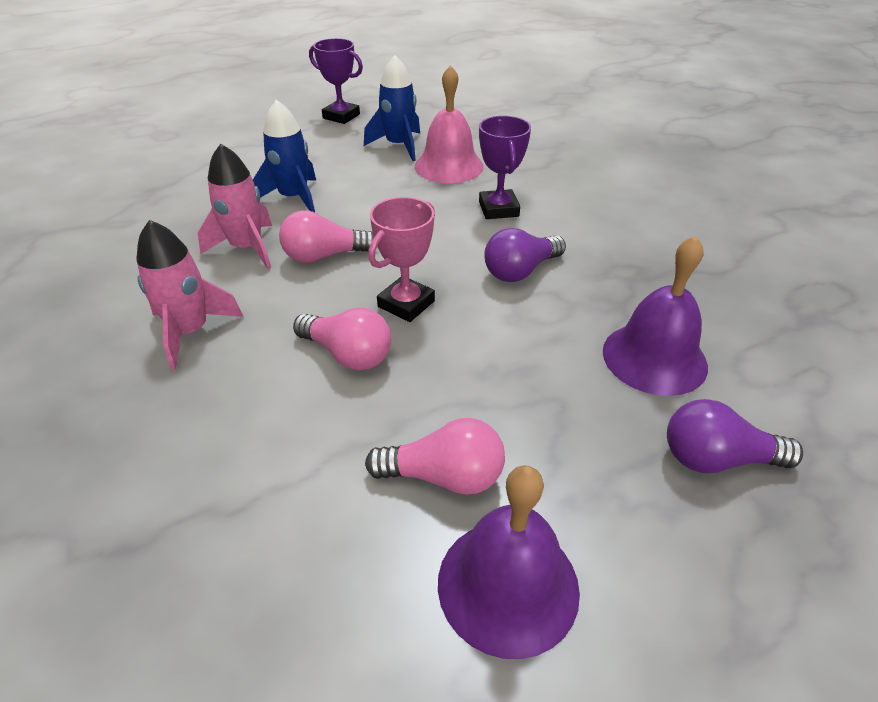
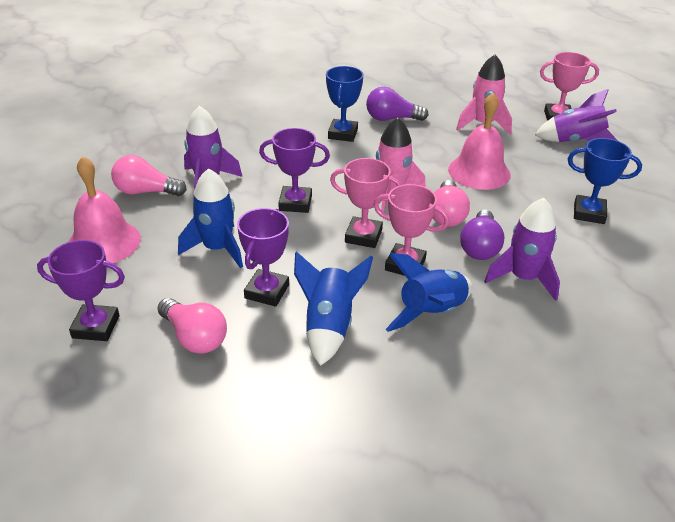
blue rocket: [253,100,316,212] [364,55,420,161] = 2 -> [178,168,243,268] [294,251,373,366] [385,253,472,332] = 3
blue trophy: none = 0 -> [326,66,364,142] [568,138,642,224] = 2
pink bell: [415,65,484,183] = 1 -> [68,156,141,263] [448,92,511,190] = 2
pink trophy: [368,197,435,322] = 1 -> [330,158,402,248] [374,184,449,276] [540,52,599,121] = 3
purple bell: [438,465,580,659] [603,236,708,396] = 2 -> none = 0
purple rocket: none = 0 -> [184,106,242,190] [484,198,560,301] [535,89,618,142] = 3
purple trophy: [309,38,363,124] [479,116,531,219] = 2 -> [37,240,125,341] [237,208,289,307] [259,128,330,213] = 3

